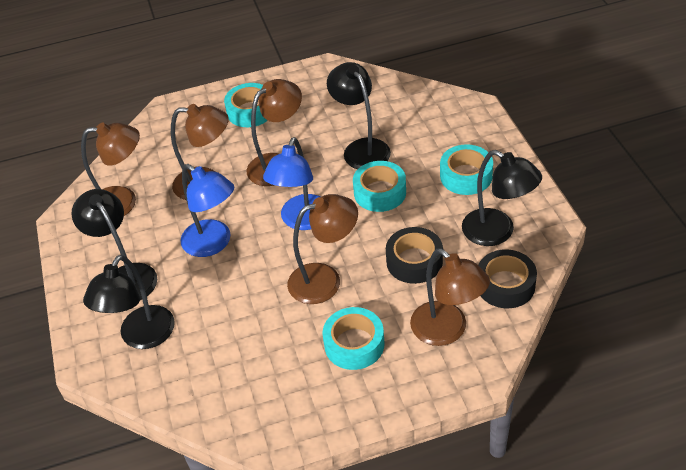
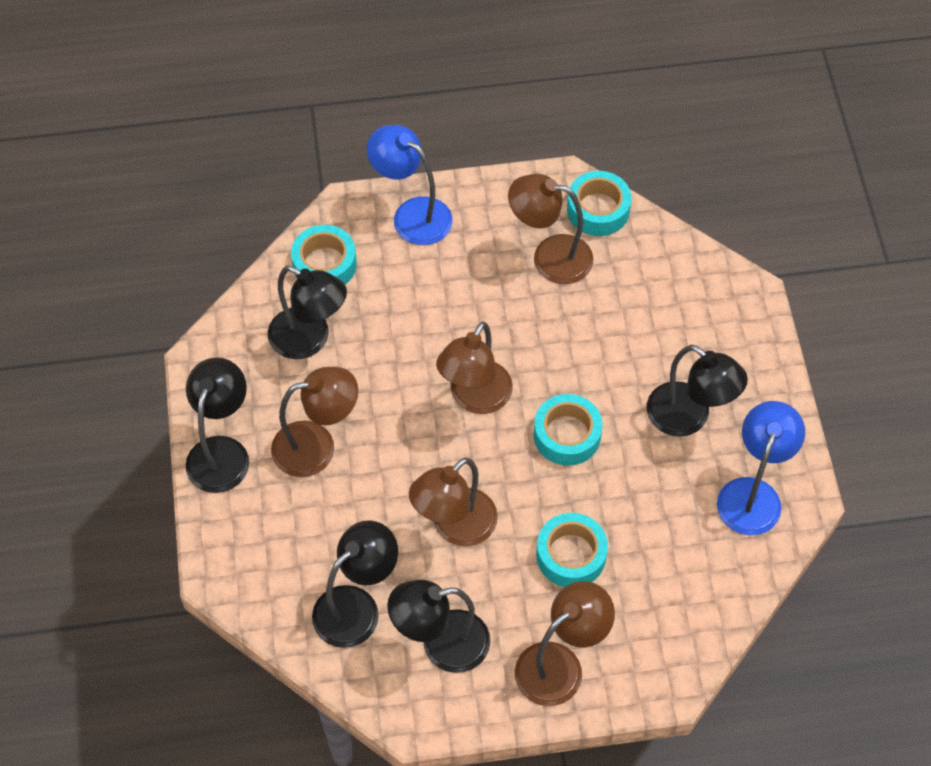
black lamp: [71,189,157,300] [83,255,175,349] [327,62,391,169] [462,150,542,246] = 4 -> [186,358,249,493] [268,265,347,359] [312,520,398,648] [387,579,490,673] [647,345,748,437] = 5
black tape: [386,227,443,284] [478,249,537,308] = 2 -> none = 0

